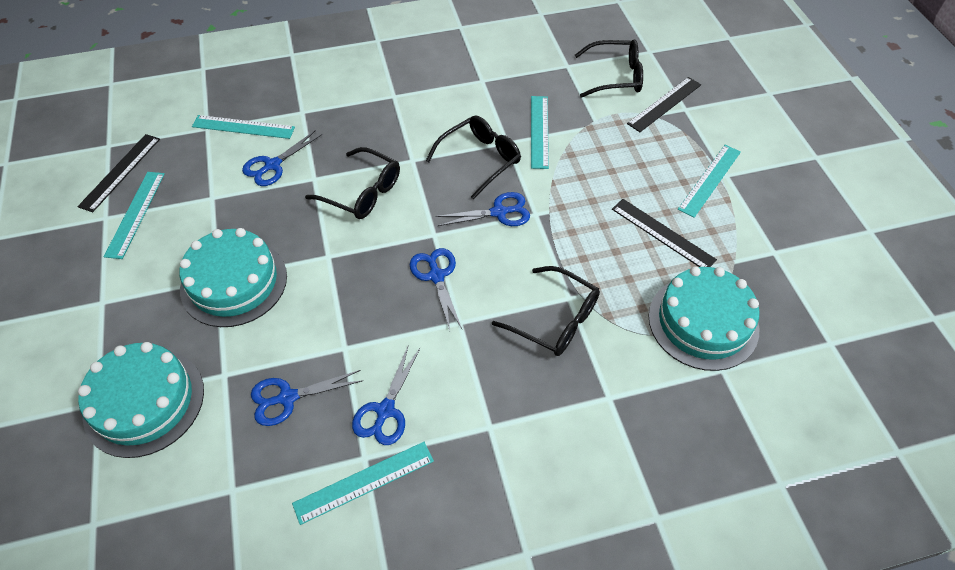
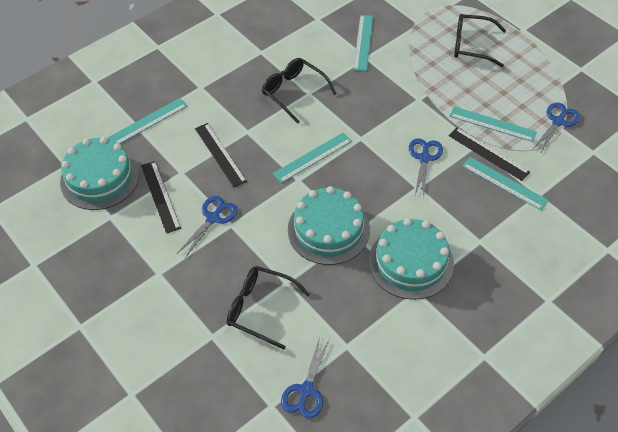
black glasses: [305,147,400,219] [426,115,521,200] [492,266,600,356] [575,39,643,98] = 4 -> [227,266,310,350] [262,58,337,124] [454,14,506,67] = 3
blue scissors: [242,130,322,186] [251,370,363,426] [352,344,420,445] [410,248,462,330] [435,192,530,226] = 5 -> [178,196,237,258] [281,337,329,419] [409,138,443,196] [532,102,580,154] = 4

